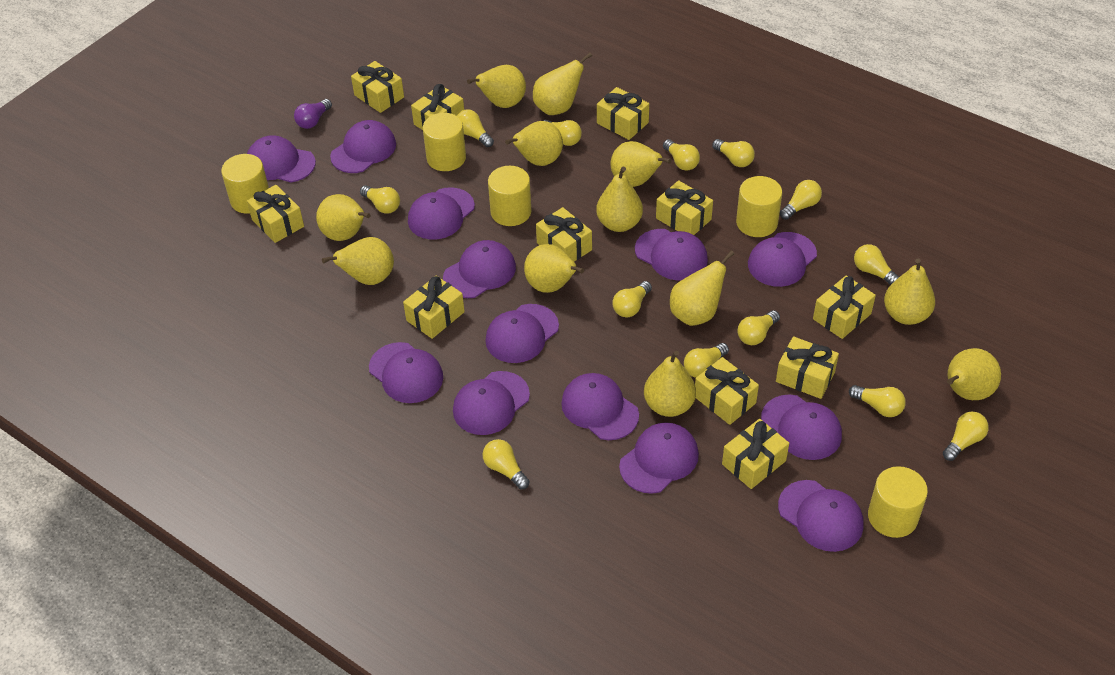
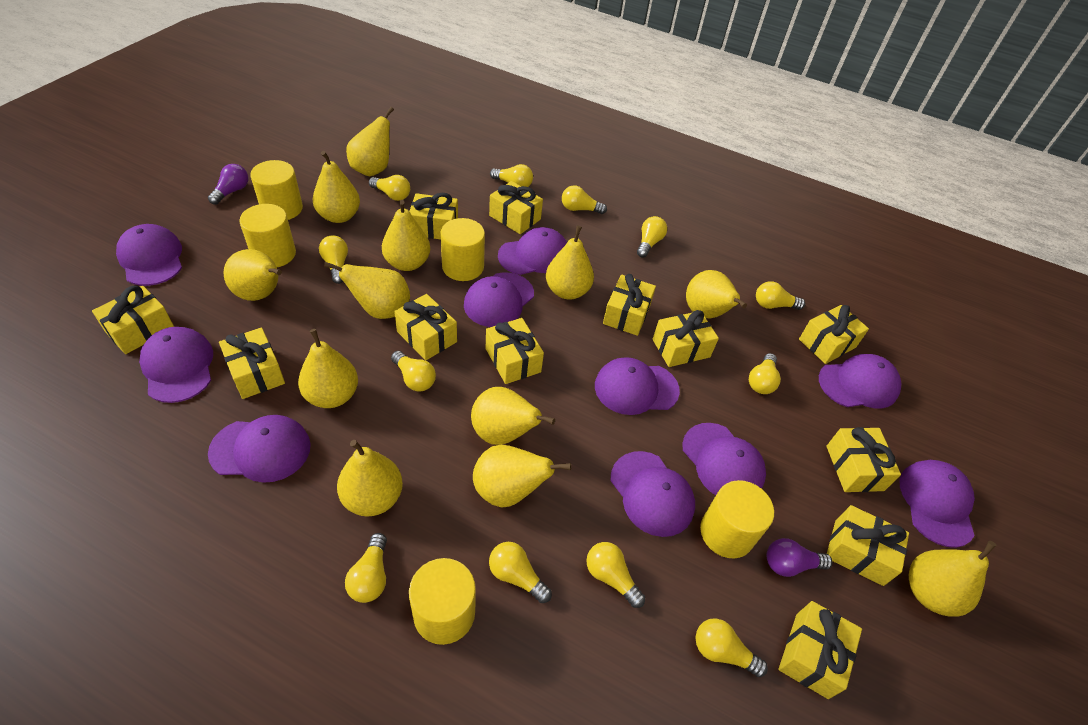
purple cap: [247,135,316,182] [330,120,396,173] [369,342,443,403] [408,187,475,240] [443,240,516,298] [453,371,530,435] [486,304,559,363] [561,373,639,440] [619,422,699,494] [635,229,708,280] [748,232,817,287] [761,394,842,460] [778,480,864,552] = 13 -> [116,224,182,286] [139,327,213,403] [208,415,311,483] [464,272,534,327] [498,227,567,275] [595,357,680,415] [611,451,695,537] [682,423,766,495] [819,354,901,408] [900,460,975,548] = 10
purple light bulb: [294,99,332,129] = 1 -> [208,164,248,205] [766,538,832,577] = 2
yellow gift: [247,185,304,243] [351,61,404,113] [403,276,465,339] [411,84,464,130] [536,207,592,262] [597,87,649,140] [656,180,713,235] [695,357,759,425] [722,419,789,489] [776,336,839,399] [813,276,876,339] = 11 -> [92,286,174,354] [219,328,285,399] [394,294,457,360] [409,193,458,239] [486,318,544,384] [489,181,543,234] [603,274,656,336] [653,310,719,367] [778,601,862,699] [799,305,869,364] [826,427,901,492] [827,505,909,586] = 12
yellow light bulb: [360,185,400,214] [457,109,494,147] [483,439,530,489] [543,120,582,146] [613,281,652,317] [663,139,700,171] [684,343,729,378] [712,139,755,167] [738,310,780,345] [780,180,822,220] [849,385,906,417] [854,244,899,285] [943,411,989,461] = 13 -> [319,235,348,284] [345,533,387,603] [369,175,410,201] [391,351,436,392] [489,542,552,603] [490,164,533,187] [562,186,607,214] [586,542,645,608] [637,216,667,258] [696,618,768,677] [749,353,781,394] [756,281,805,310] = 12

